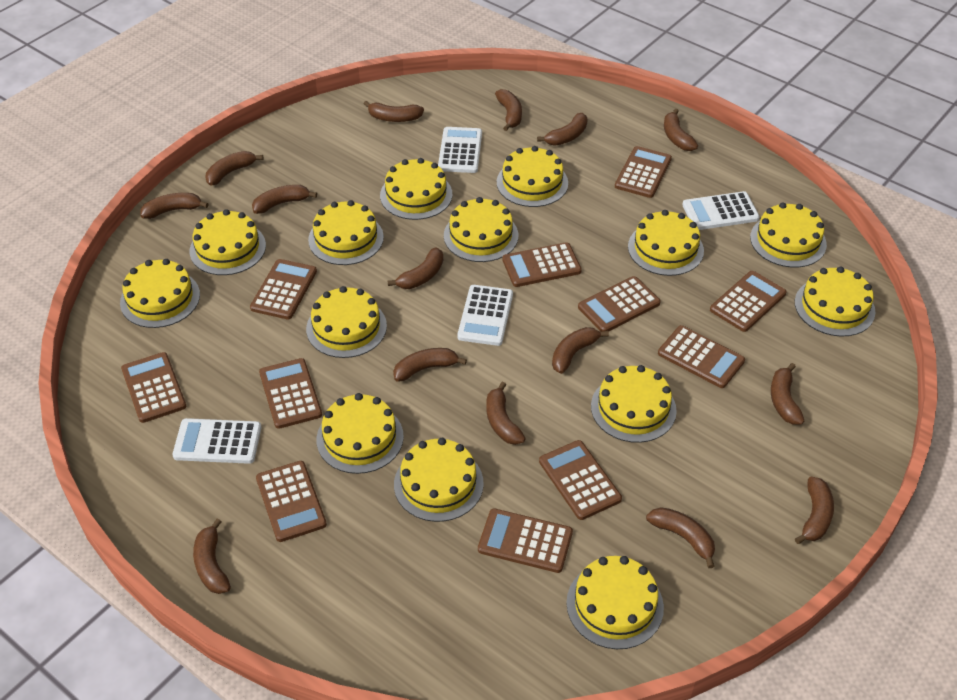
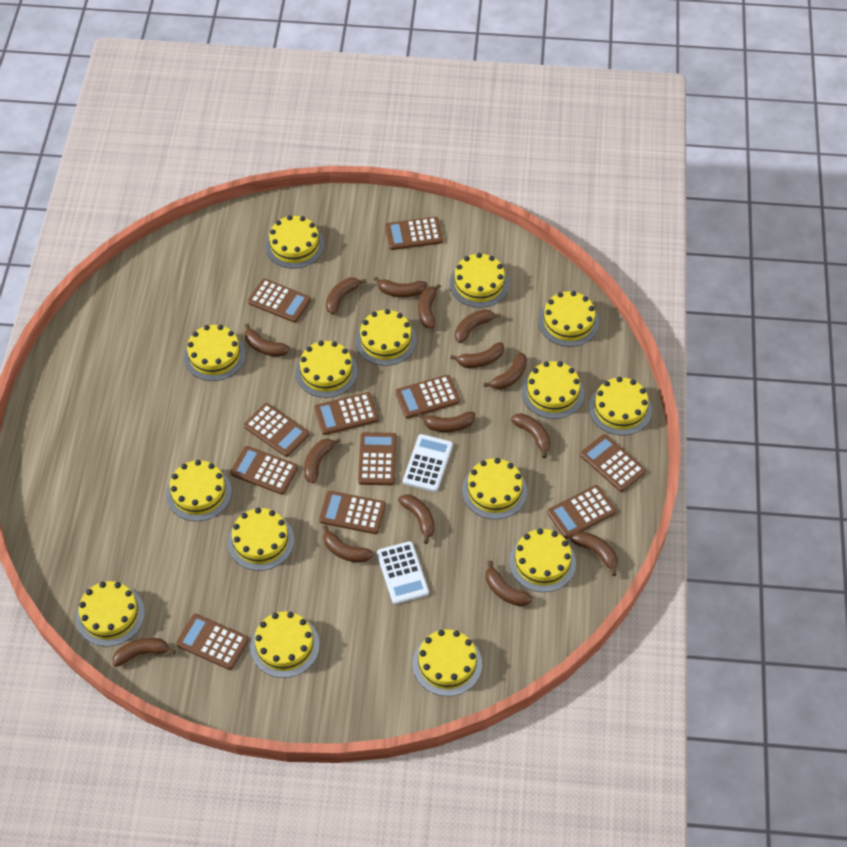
white calculator: [172,418,261,464] [438,127,482,173] [457,285,513,346] [682,191,760,230] = 4 -> [377,541,429,604] [403,434,453,492] = 2
yellow cake: [120,259,200,328] [190,209,266,275] [306,286,387,358] [308,200,384,265] [316,393,404,474] [380,158,452,220] [394,438,484,522] [444,197,518,262] [497,146,568,207] [566,556,664,649] [591,365,677,443] [628,210,704,276] [750,202,827,268] [795,267,875,337] = 14 -> [76,581,145,647] [166,460,232,521] [184,325,245,381] [228,508,294,571] [250,612,320,678] [265,215,324,269] [296,341,358,398] [355,309,417,366] [413,629,482,696] [449,253,509,308] [462,458,527,519] [509,528,576,592] [522,361,584,419] [538,291,599,347] [589,377,652,435] = 15

